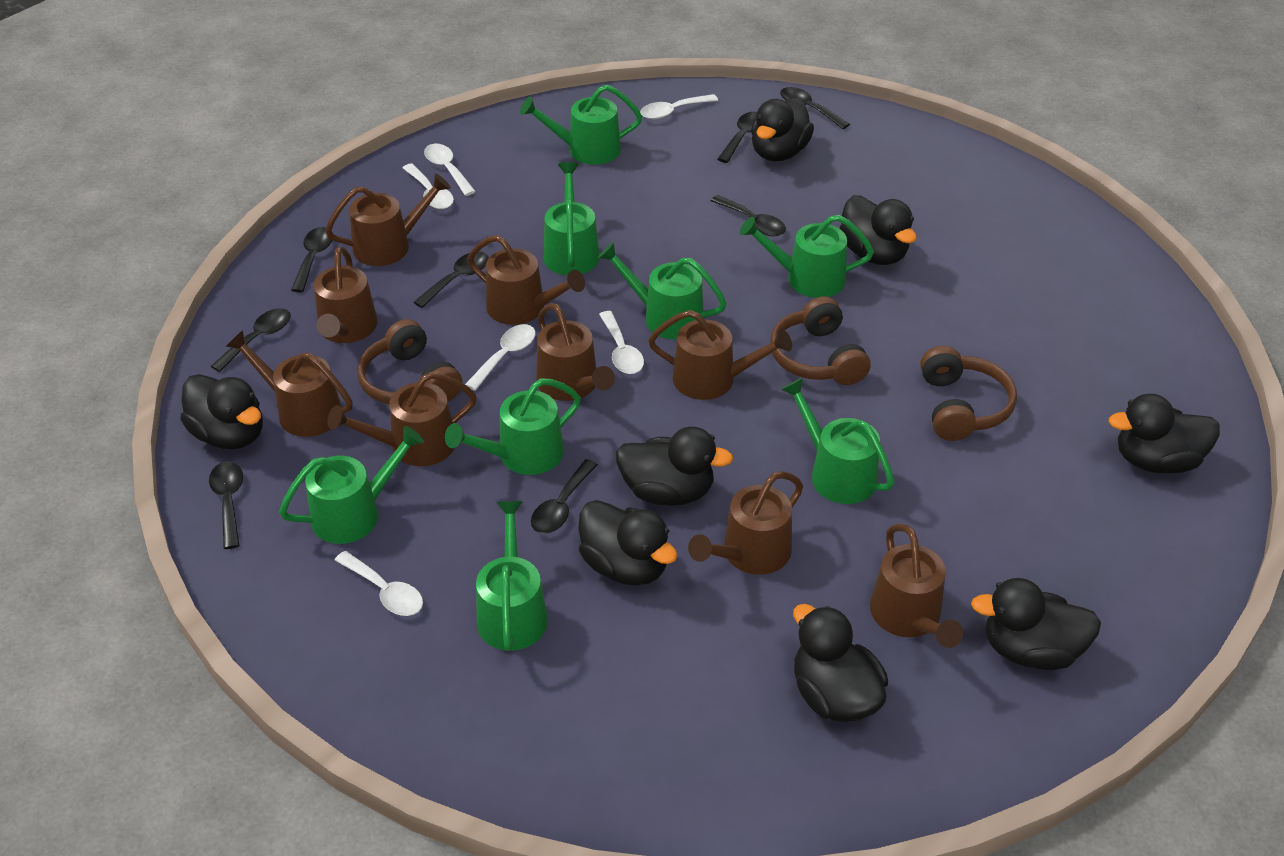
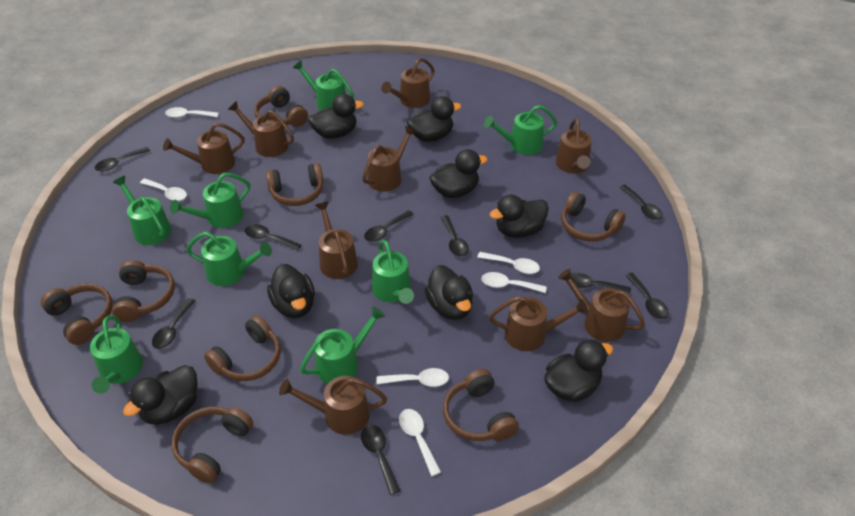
black spoon: [209,462,243,549] [211,308,291,372] [291,227,333,292] [414,252,489,308] [531,459,598,534] [711,195,786,236] [717,112,757,163] [780,87,850,129] = 8 -> [95,147,150,171] [152,298,196,349] [245,224,301,250] [361,425,401,495] [364,210,414,242] [440,215,469,257] [565,273,631,294] [619,185,663,220] [625,273,669,320] = 9
brown headphones: [357,319,462,404] [770,296,870,385] [920,346,1017,441] = 3 -> [41,283,113,345] [112,260,175,322] [172,407,253,484] [204,315,281,381] [254,86,308,127] [266,163,324,206] [443,369,519,441] [561,191,626,242] = 8

